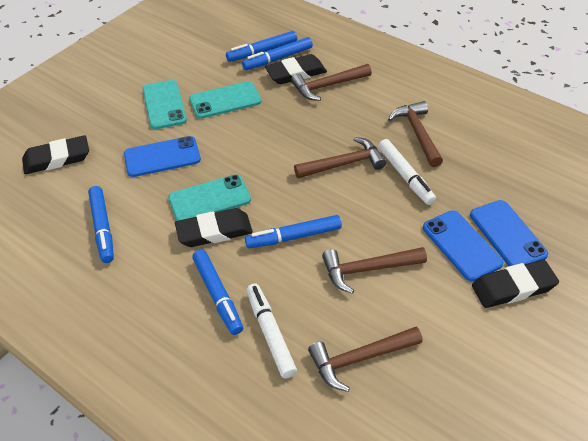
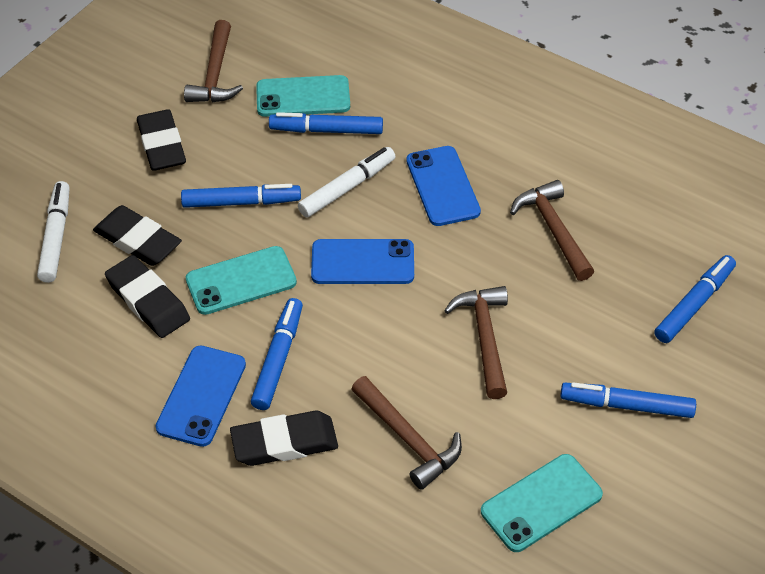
brown hammer: [291,64,372,101] [294,137,386,178] [308,327,423,392] [322,247,427,294] [388,101,443,167] = 5 -> [184,20,243,102] [351,376,462,490] [444,286,508,399] [510,180,594,281] = 4

